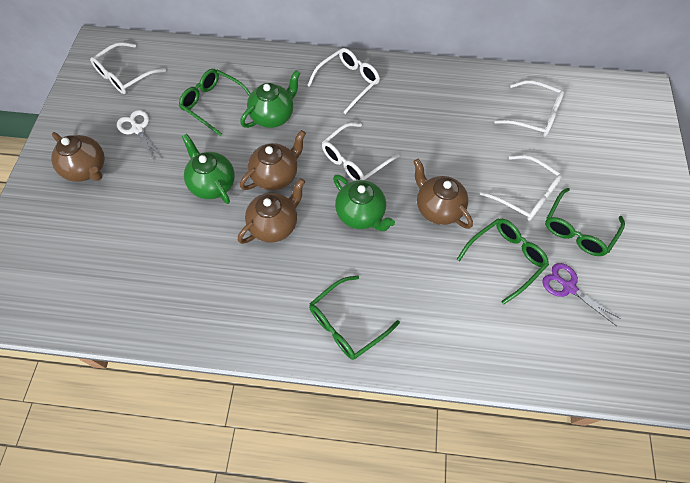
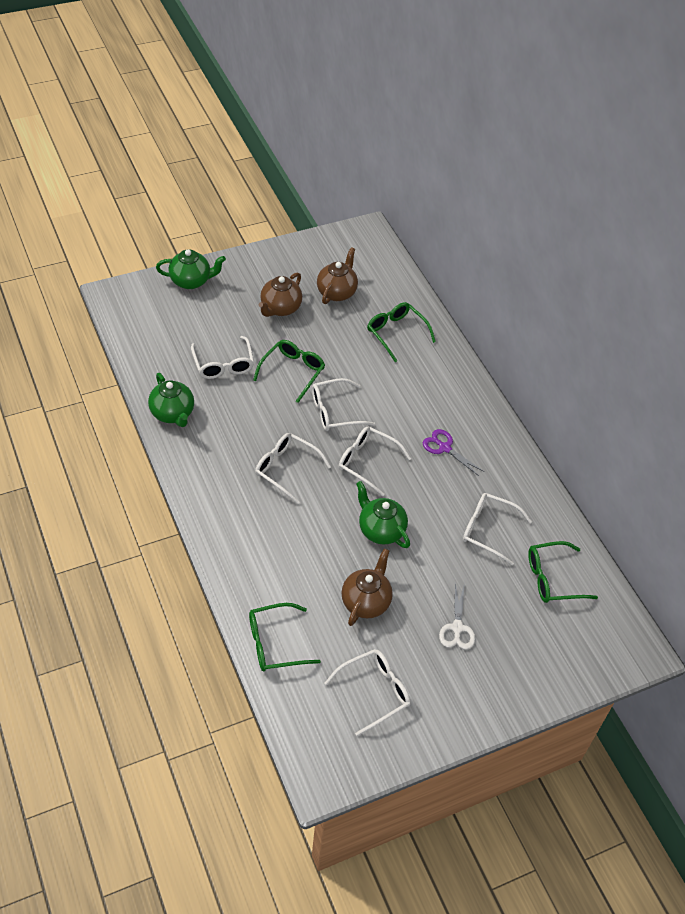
brown teapot: [51,132,105,182] [238,178,305,244] [240,130,306,190] [413,159,473,229] = 4 -> [259,272,302,317] [317,247,358,304] [342,549,393,626] = 3
white glasses: [90,42,166,94] [307,48,380,114] [322,123,400,181] [480,155,562,221] [494,80,564,137] = 5 -> [191,336,254,379] [255,433,331,504] [312,378,375,431] [325,649,410,736] [339,427,411,496] [463,493,532,566] = 6

